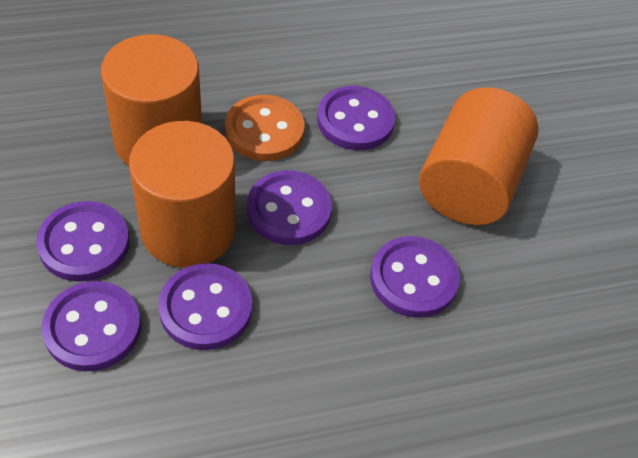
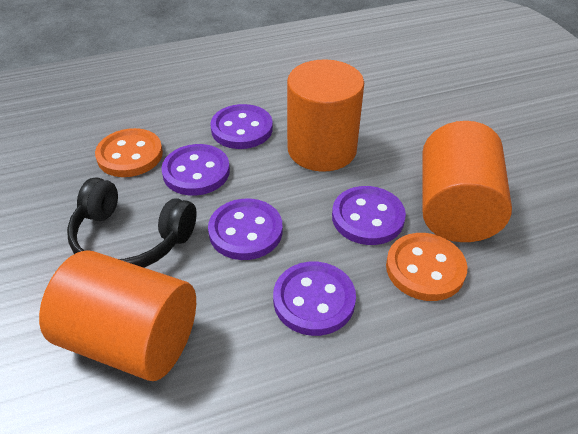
black headphones: none = 0 -> [67,177,197,268] = 1
orange button: [225,95,305,161] = 1 -> [95,128,163,177] [386,233,467,301] = 2
purple button: [36,201,129,282] [41,281,141,371] [158,263,252,350] [247,170,332,245] [317,86,395,150] [370,236,460,318] = 6 -> [162,144,230,196] [208,199,283,260] [210,104,273,149] [273,262,356,336] [332,186,406,245] = 5

